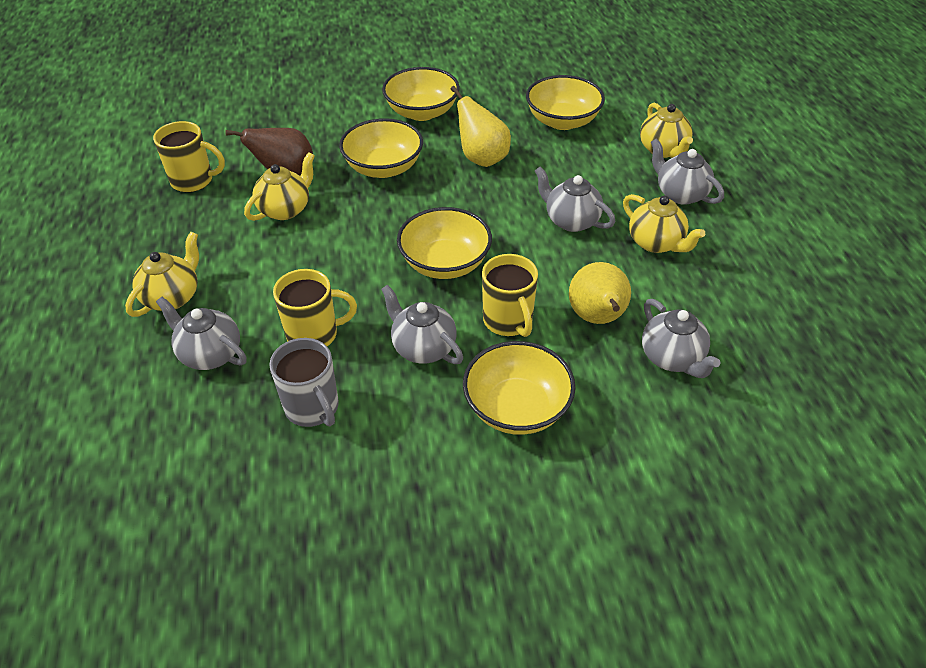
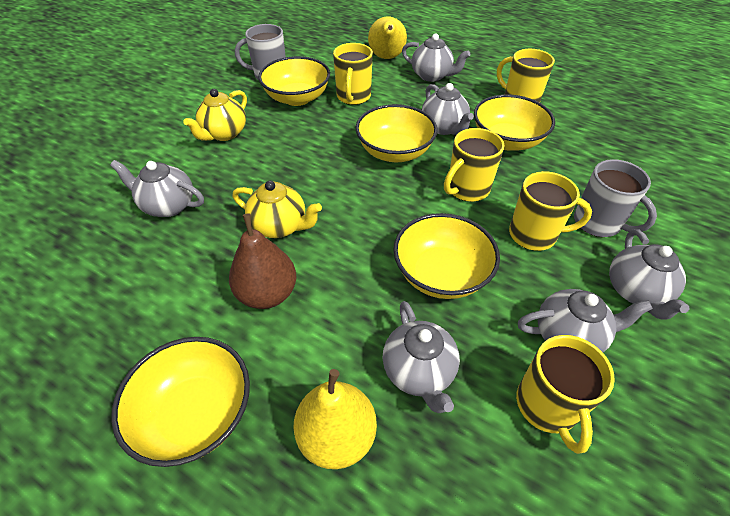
grey mug: [269,338,339,427] = 1 -> [235,24,286,80] [574,159,657,237] = 2
grey teapot: [156,297,247,370] [381,285,463,364] [535,167,615,232] [642,299,720,378] [651,138,724,205] = 5 -> [110,160,204,217] [382,301,460,413] [402,34,470,82] [422,83,474,135] [518,289,653,352] [609,229,690,320] = 6
yellow mug: [153,121,225,192] [273,269,357,346] [482,254,538,337] = 3 -> [333,43,373,105] [444,128,505,202] [497,49,555,102] [509,171,592,251] [516,335,615,454] = 5
yellow teapot: [125,232,199,317] [244,152,315,221] [623,194,705,253] [640,103,693,158] = 4 -> [184,89,247,141] [233,181,322,238] = 2

